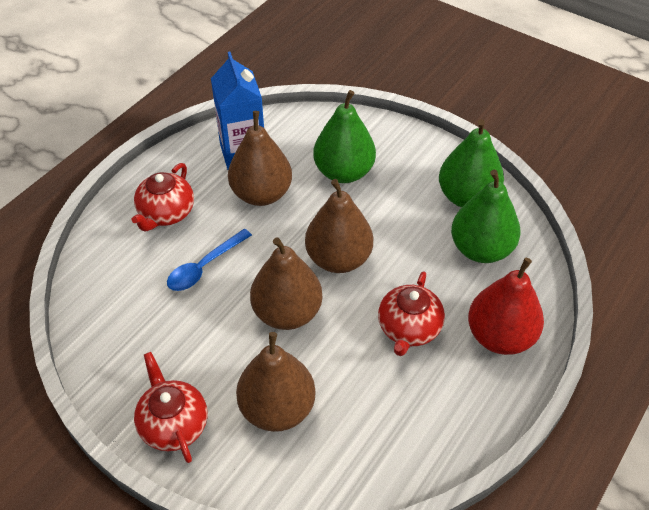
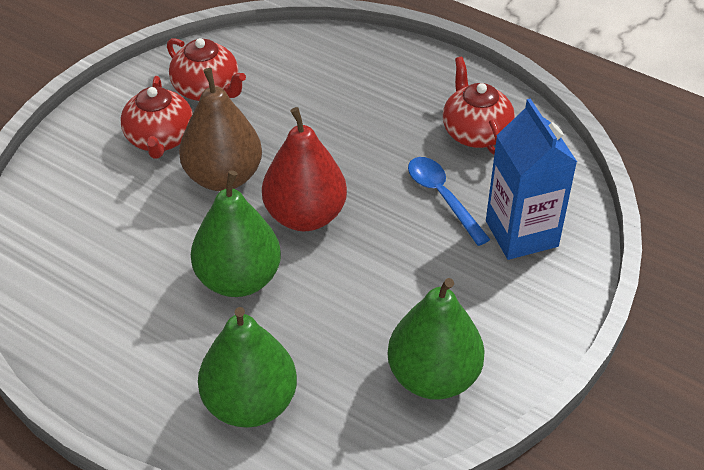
brown pear: [228,111,292,206] [236,332,316,432] [250,237,322,330] [305,179,373,273] = 4 -> [179,68,262,191] = 1

